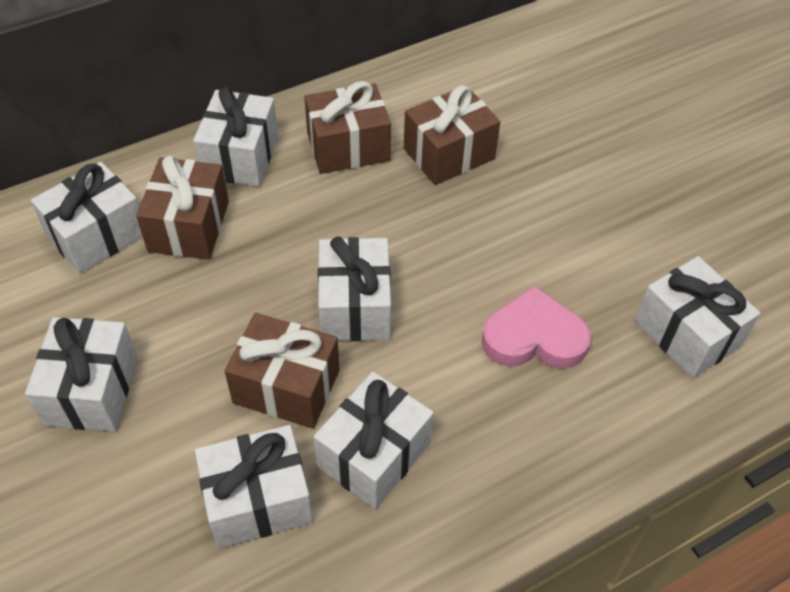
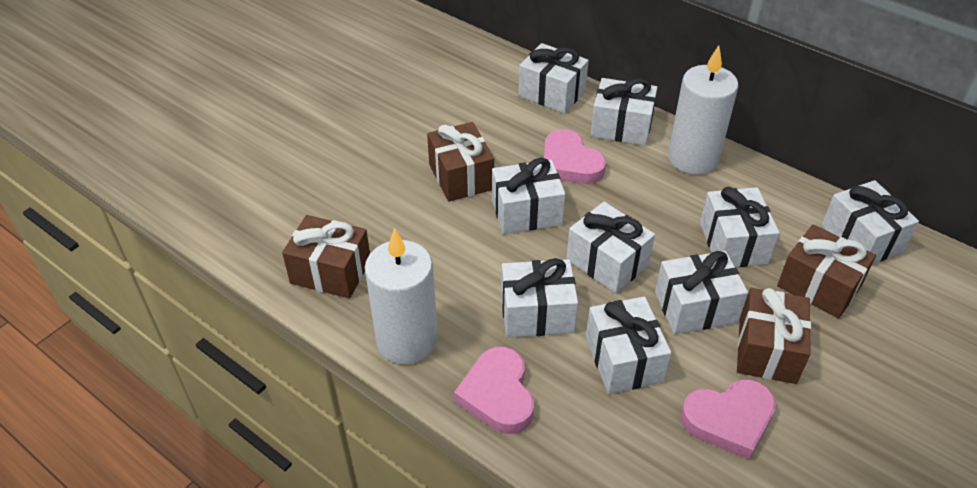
pink heart: [481,286,591,369] = 1 -> [454,347,534,434] [544,129,606,184] [681,379,776,459] = 3
white candle: none = 0 -> [365,228,438,364] [668,45,739,175] = 2
white gift: [25,317,137,432] [31,162,143,274] [193,87,278,187] [195,425,313,548] [313,372,434,509] [318,237,391,341] [635,256,761,378] = 7 -> [492,158,565,234] [501,258,578,338] [518,43,589,114] [566,202,655,294] [586,296,671,394] [591,78,658,146] [655,251,748,334] [700,187,779,267] [821,180,919,264] = 9

